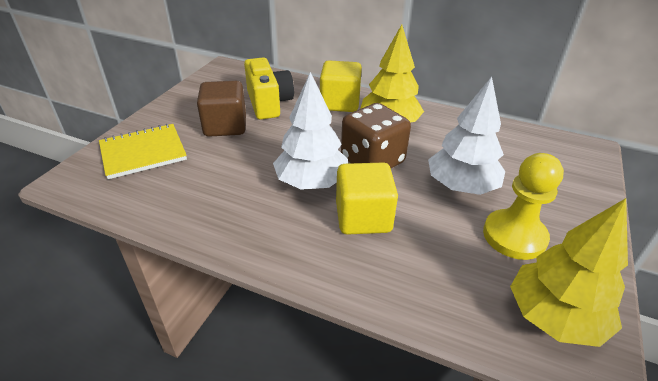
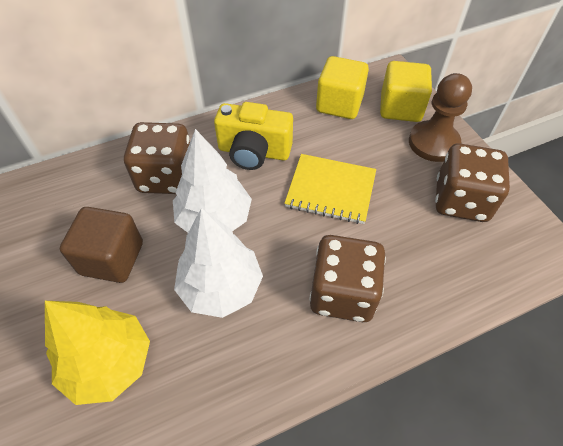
brown dice: [341,103,411,168] = 1 -> [124,122,190,194] [309,235,386,322] [435,143,510,222] = 3
brown pawn: none = 0 -> [409,73,472,162] = 1
yellow pawn: [483,153,564,260] = 1 -> none = 0
yellow tree: [360,25,424,123] [510,198,628,347] = 2 -> [45,301,150,405] = 1

